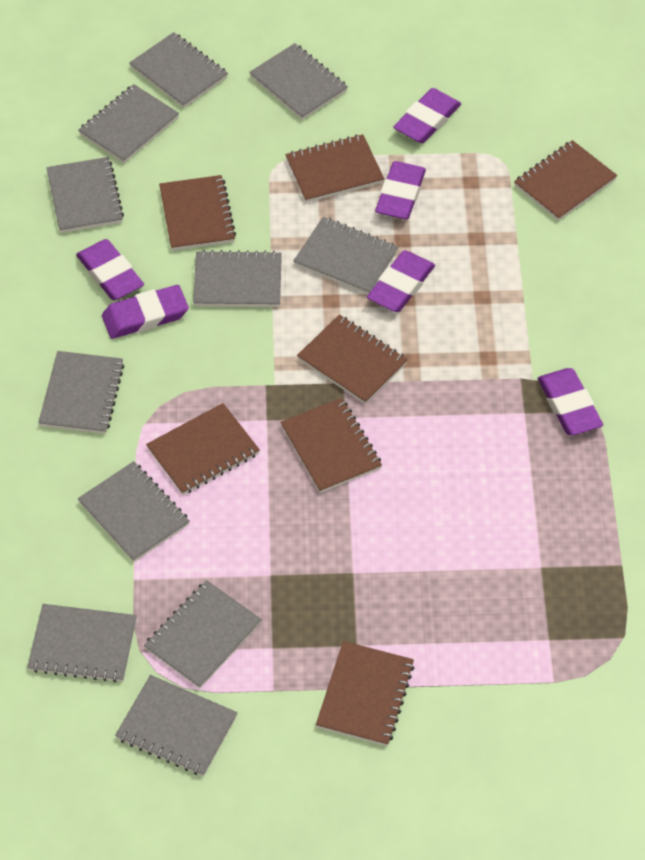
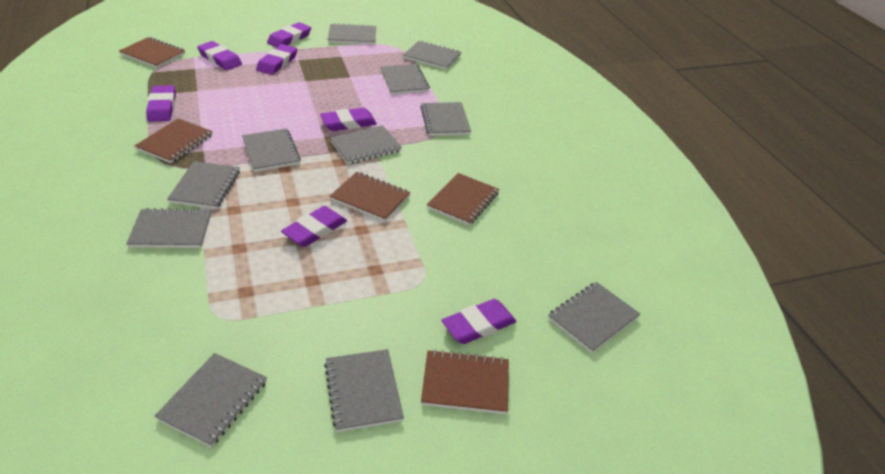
brown notebook: [146,403,260,495] [159,175,236,251] [281,398,382,493] [286,134,384,203] [297,314,408,404] [316,641,415,746] [514,140,617,221] = 7 -> [119,37,185,68] [135,118,213,163] [330,172,410,222] [421,349,509,414] [427,173,499,225] = 5
purple eraser: [76,239,144,300] [102,285,189,339] [367,250,435,312] [375,161,426,220] [393,88,461,143] [538,368,603,435] = 6 -> [146,85,176,122] [197,41,242,70] [256,44,298,75] [267,22,311,48] [281,206,347,247] [320,108,377,131] [441,299,516,344] = 7

